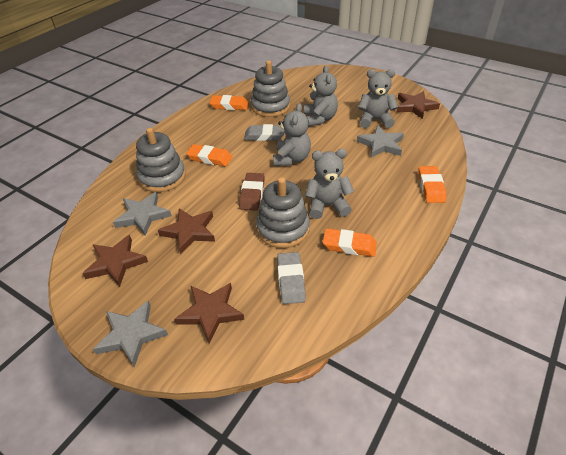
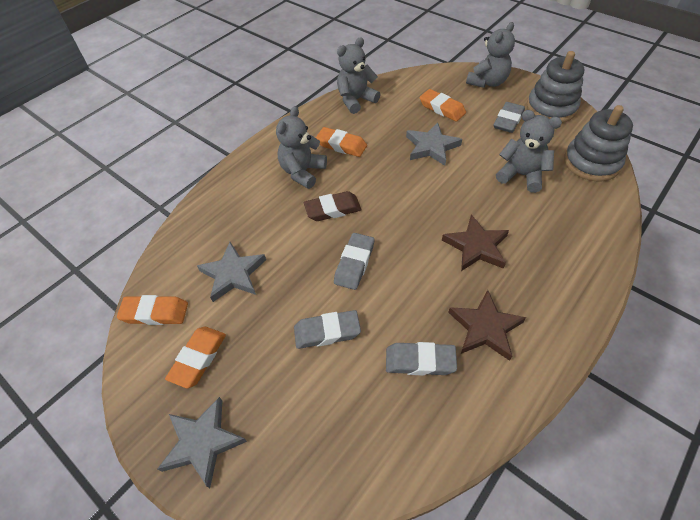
brown star: [82,235,148,287] [158,208,215,254] [174,283,244,344] [397,91,440,119] = 4 -> [442,215,509,271] [448,290,526,361] = 2
grey eraser: [244,124,285,141] [277,252,306,304] = 2 -> [294,310,361,349] [334,233,374,290] [386,342,457,376] [493,102,525,133] = 4
grey stacking toy: [136,128,186,192] [251,60,290,117] [256,177,310,248] = 3 -> [527,51,585,123] [564,105,633,181] = 2

